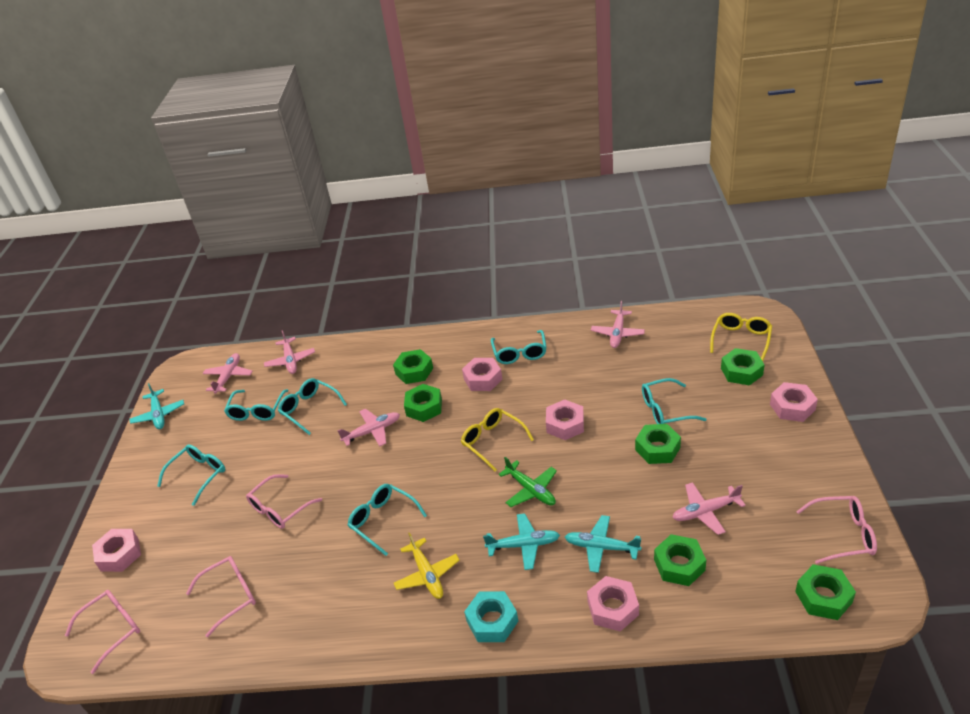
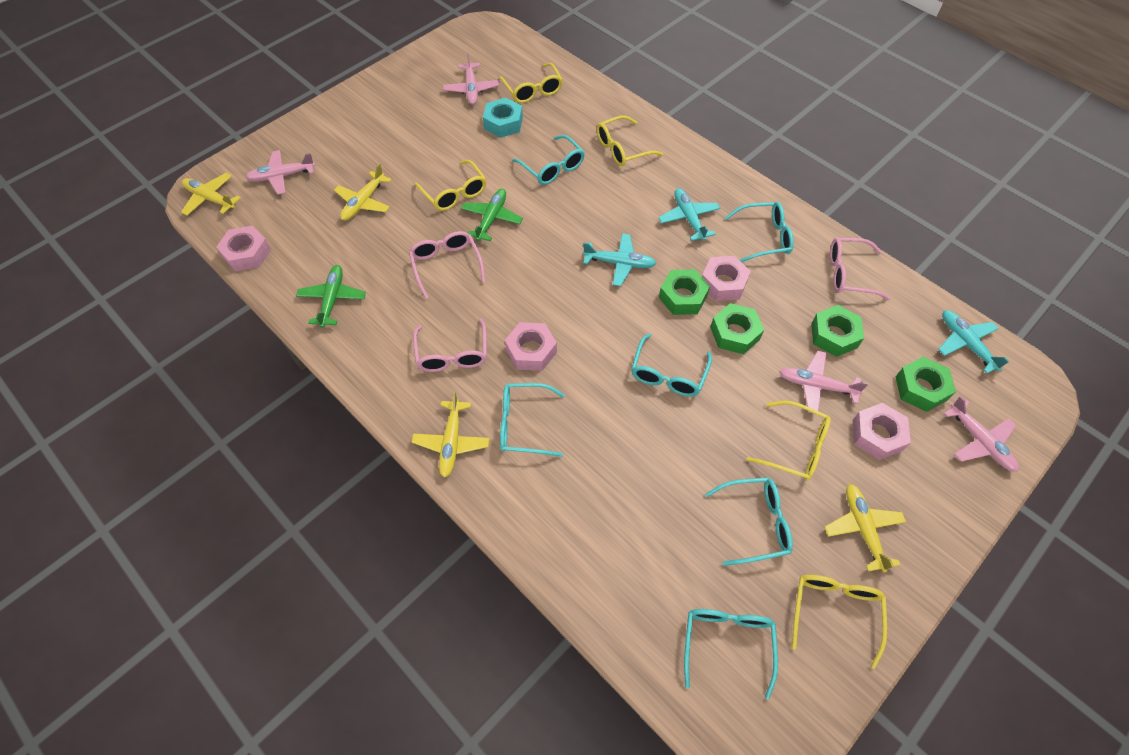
green nut: [393,349,433,384] [404,384,442,422] [635,424,681,464] [654,534,706,586] [721,348,765,386] [795,564,856,620] = 6 -> [659,269,710,315] [710,303,764,354] [811,305,864,357] [896,357,956,412] = 4
green plane: [499,457,557,507] = 1 -> [296,265,366,328] [461,189,523,241] = 2
pink glasses: [65,590,140,674] [186,556,256,638] [246,474,322,529] [796,496,877,564] = 4 -> [409,231,485,299] [413,318,487,372] [830,238,891,300] = 3
pink nut: [92,529,141,572] [462,358,502,391] [546,399,584,440] [587,576,639,631] [770,382,818,422] = 5 -> [216,226,271,272] [505,322,557,371] [702,256,751,301] [852,403,911,460] = 4
pink plane: [203,353,252,394] [264,330,315,374] [337,409,400,446] [591,301,645,348] [672,482,746,535] = 5 -> [245,150,315,195] [443,52,499,105] [779,351,869,414] [943,396,1019,472] = 4
yellow glasses: [461,408,534,471] [710,313,772,361] = 2 -> [414,160,486,211] [499,63,563,103] [597,115,663,166] [746,401,831,481] [792,575,887,669] = 5
yellow plane: [394,532,460,599] = 1 -> [181,173,241,215] [334,163,392,221] [412,391,490,478] [824,484,906,573] = 4

